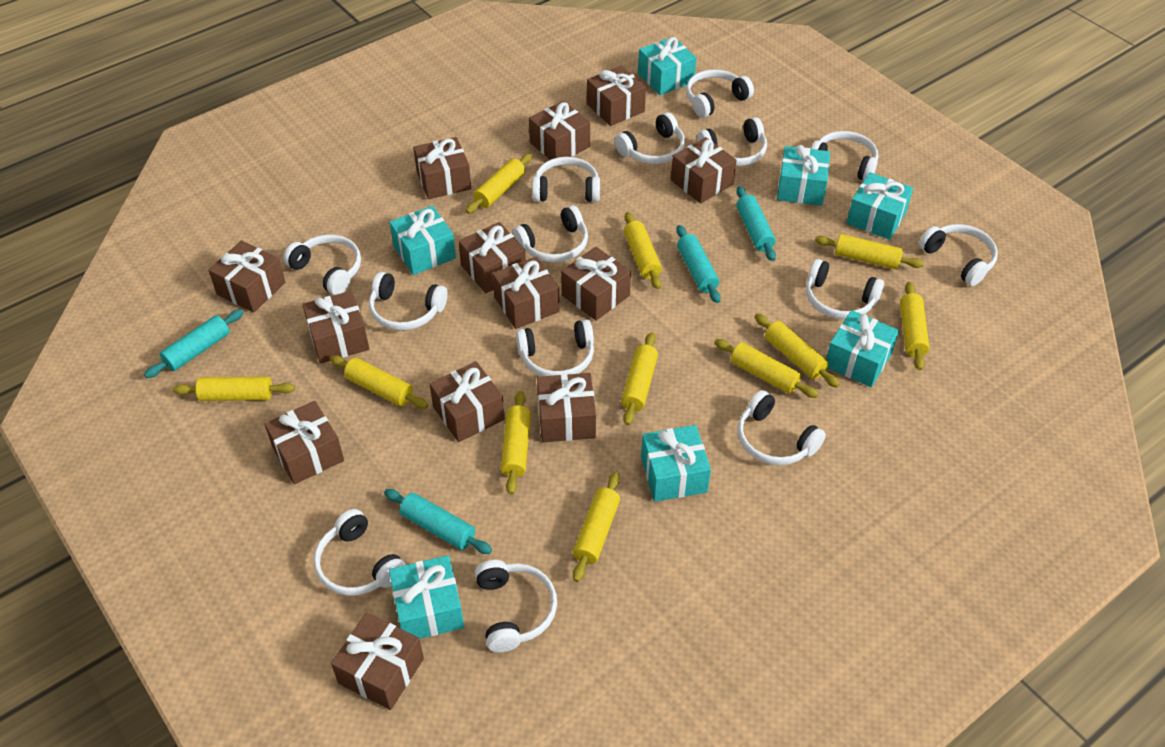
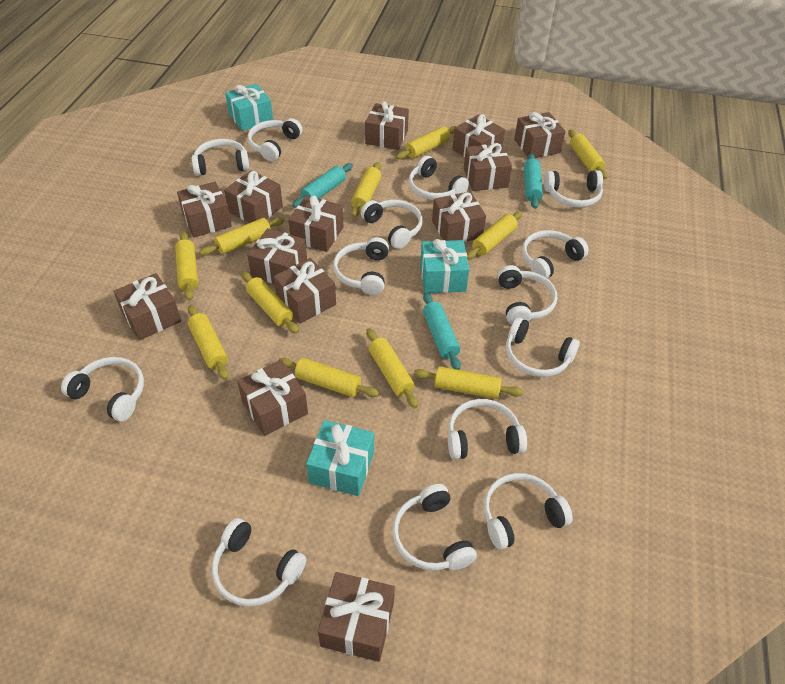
turquoise gift: [389,206,456,275] [389,555,464,639] [638,37,696,95] [641,425,711,502] [777,145,830,206] [826,310,899,387] [847,172,913,240] = 7 -> [225,84,273,131] [306,420,374,496] [420,239,469,293] = 3
turquoise rolling pin: [144,309,243,378] [384,489,492,554] [676,225,721,303] [736,186,776,261] = 4 -> [292,163,353,208] [423,292,461,370] [524,153,543,209] = 3

